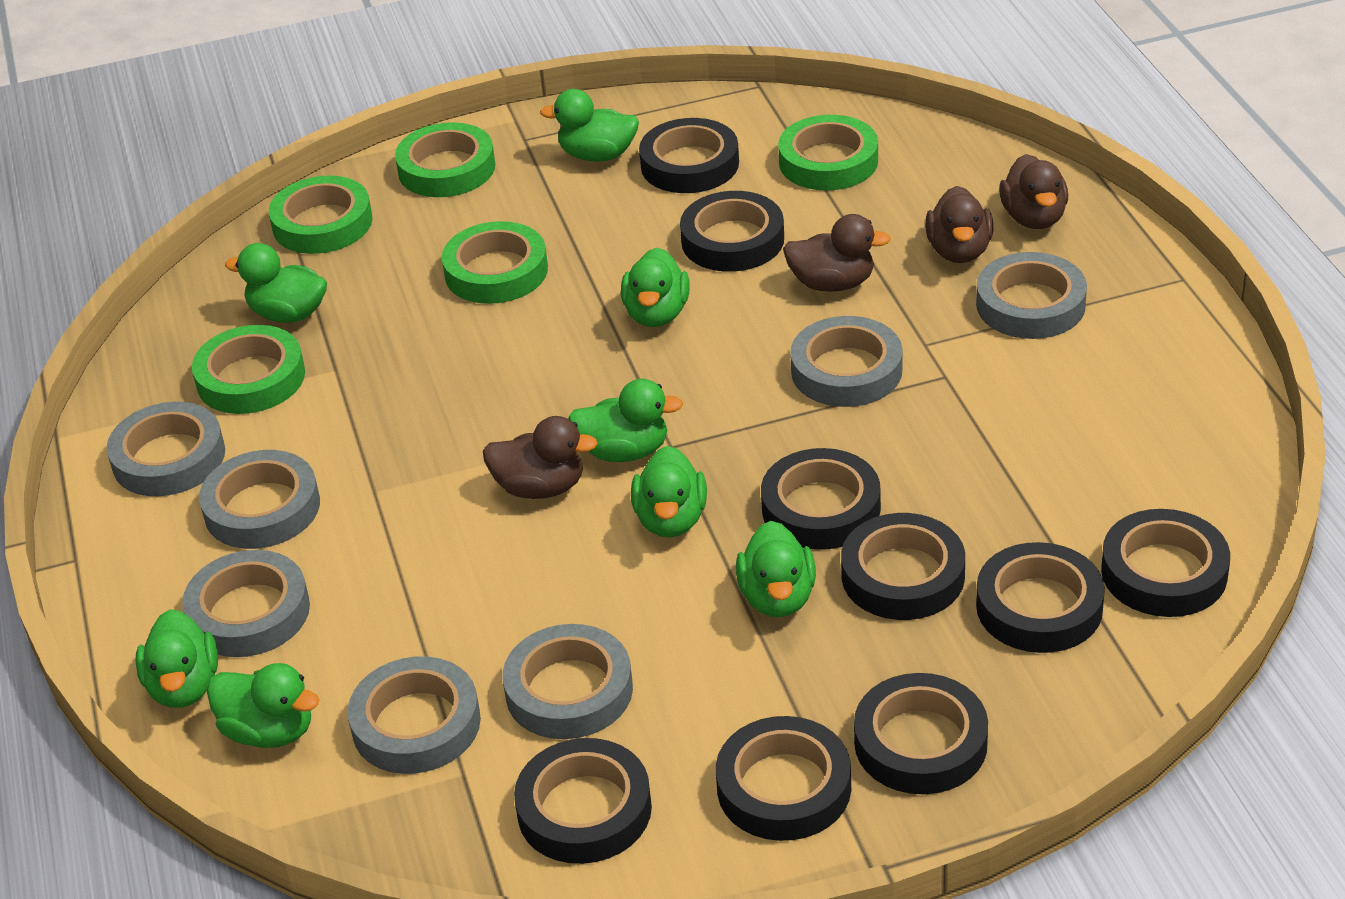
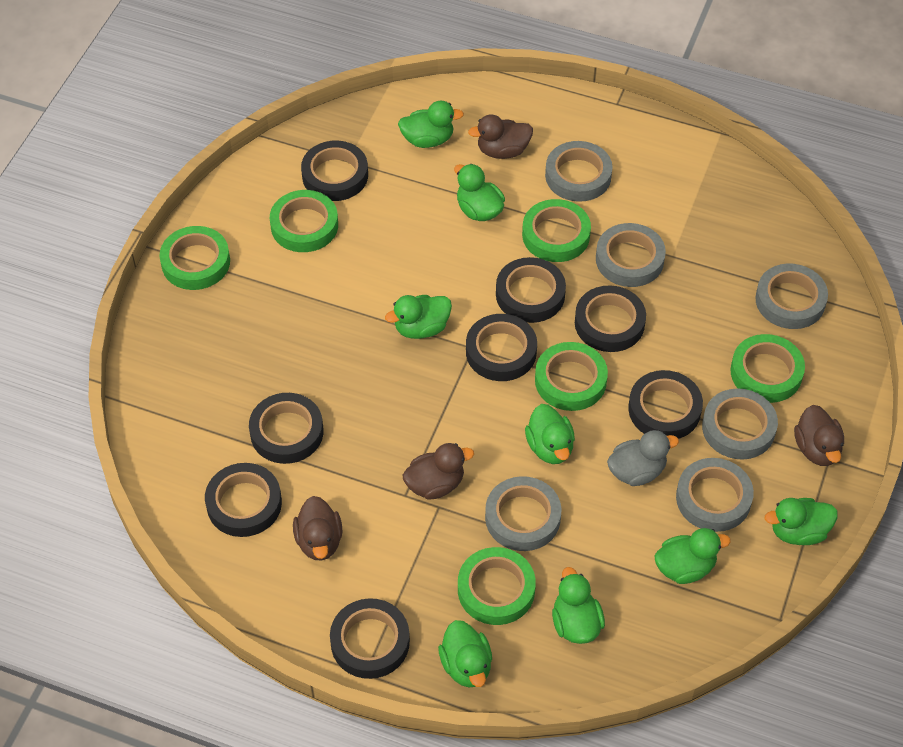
black tape: [514,738,652,864] [639,118,739,193] [680,191,784,272] [716,716,851,841] [761,448,881,550] [841,513,965,620] [854,673,988,794] [976,542,1105,653] [1101,509,1230,617] = 9 -> [205,463,282,537] [249,393,323,464] [301,141,368,201] [330,598,410,679] [466,314,537,381] [496,257,566,323] [575,285,646,352] [628,370,703,439] = 8
green tape: [192,325,305,414] [269,176,372,254] [395,122,495,197] [442,221,548,304] [778,115,878,191] = 5 -> [159,226,230,290] [270,190,338,252] [458,547,536,625] [522,199,591,262] [535,342,608,411] [731,334,805,403] = 6
grey duck: none = 0 -> [607,430,679,486] = 1
grey tape: [107,402,225,496] [182,550,310,657] [199,450,320,549] [348,656,481,774] [503,624,633,739] [790,316,902,407] [976,252,1087,339] = 7 -> [485,476,561,551] [545,141,613,202] [596,223,666,287] [676,458,754,532] [702,389,778,460] [755,263,828,329] = 6

